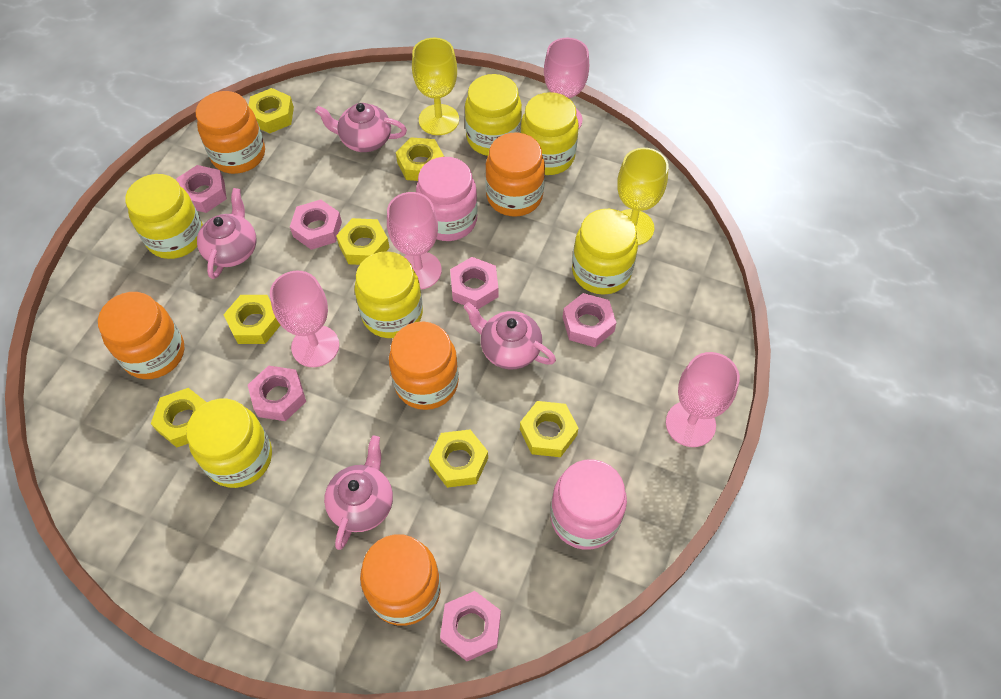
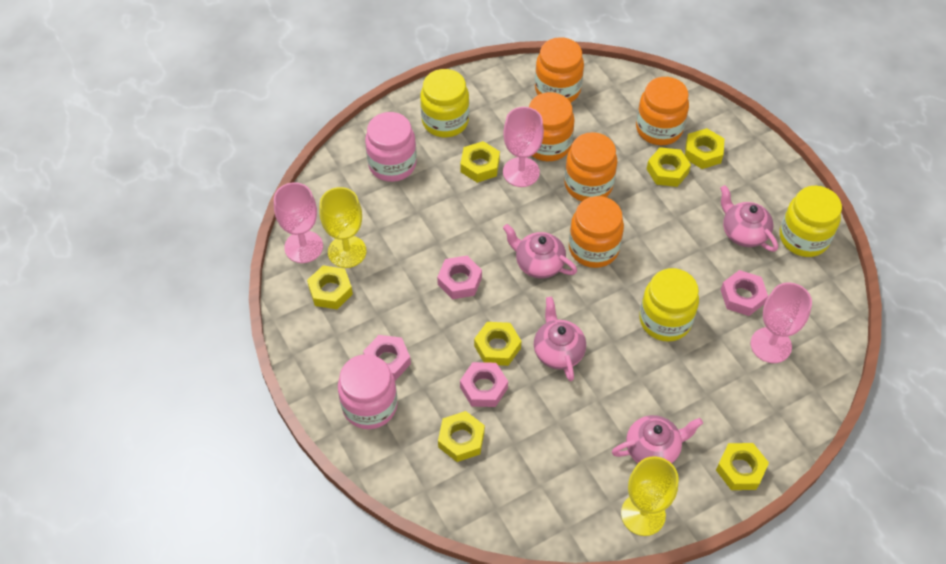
pink goblet: [270,271,339,367] [387,192,442,290] [544,38,589,130] [666,352,740,447] = 4 -> [274,182,323,263] [503,107,544,187] [751,283,812,363] = 3
pink nut: [176,165,227,213] [248,365,306,421] [290,200,342,250] [440,591,501,661] [450,257,498,309] [563,293,616,347] = 6 -> [363,335,411,381] [437,256,482,299] [460,362,508,407] [721,270,768,316] = 4
yellow jar: [125,174,203,259] [186,399,272,488] [355,251,423,338] [465,74,522,156] [520,92,579,175] [572,209,638,295] = 6 -> [420,69,469,137] [639,268,699,342] [780,186,842,257] = 3

